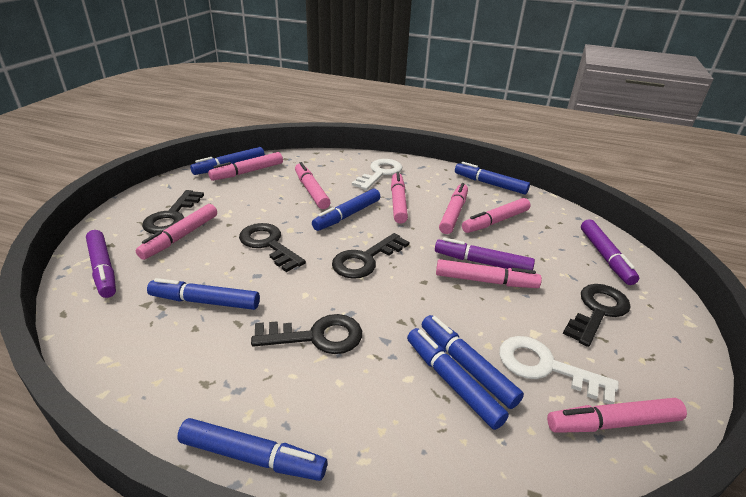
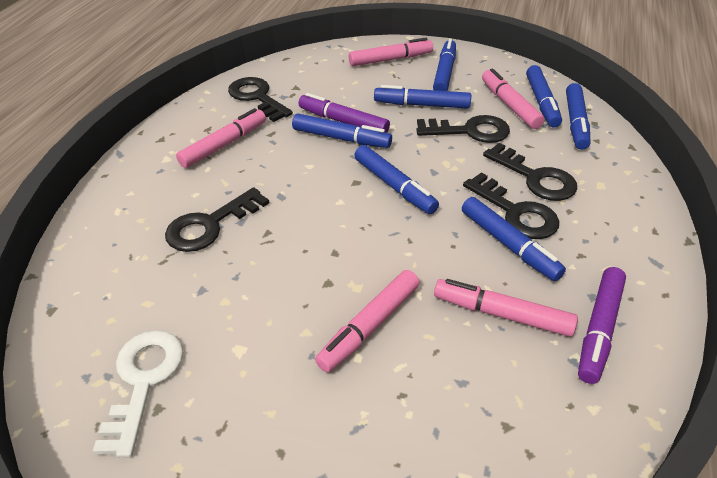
pink marker: [136,204,217,260] [208,152,283,181] [295,162,331,209] [391,172,408,224] [436,259,542,288] [439,183,468,234] [462,198,530,233] [547,398,687,433] = 8 -> [176,108,266,168] [315,270,419,373] [349,38,433,66] [434,279,578,337] [482,68,545,129] = 5
purple marker: [86,230,116,298] [435,238,535,270] [581,219,639,285] = 3 -> [298,93,390,133] [578,267,626,384] = 2
white key: [352,159,402,190] [499,336,619,404] = 2 -> [93,330,183,457] = 1

